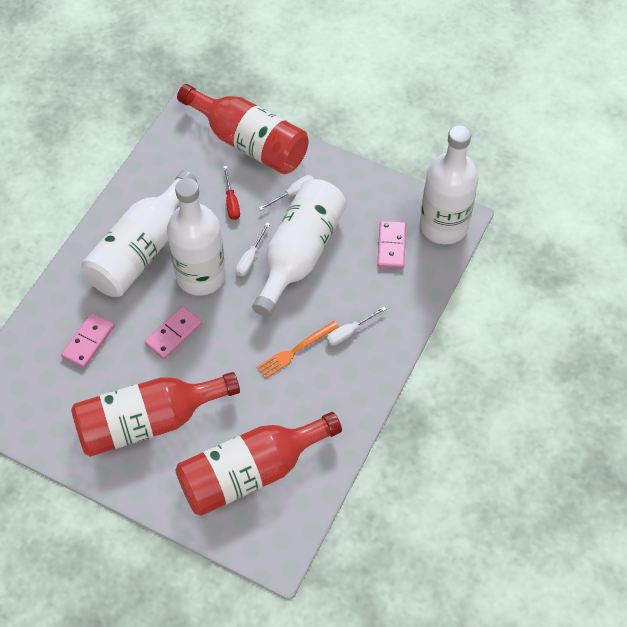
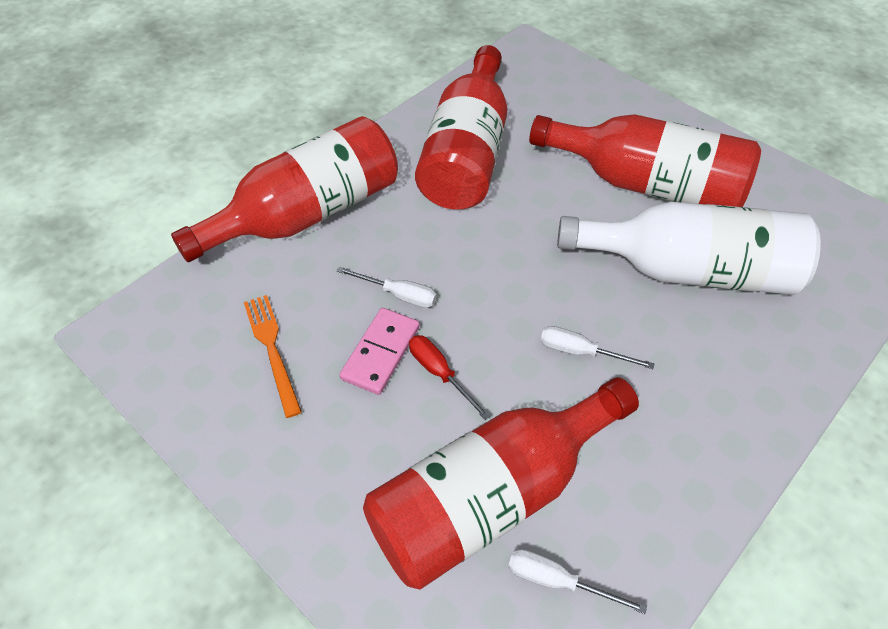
pink domino: [61,313,114,368] [145,306,202,359] [377,221,406,269] = 3 -> [340,308,420,395] = 1
red bottle: [71,372,240,457] [175,412,342,516] [177,84,309,174] = 3 -> [171,116,398,262] [363,377,639,590] [415,45,507,210] [529,114,761,207] = 4
white bottle: [82,170,197,297] [167,178,226,296] [252,179,347,317] [420,125,479,244] = 4 -> [557,202,821,295] = 1

